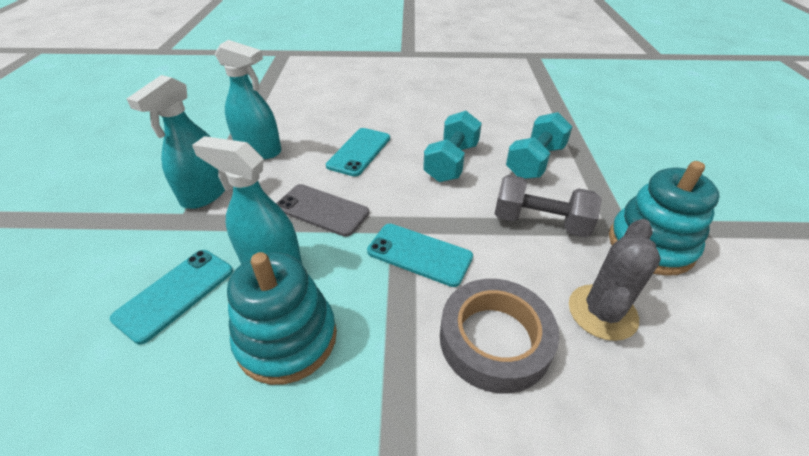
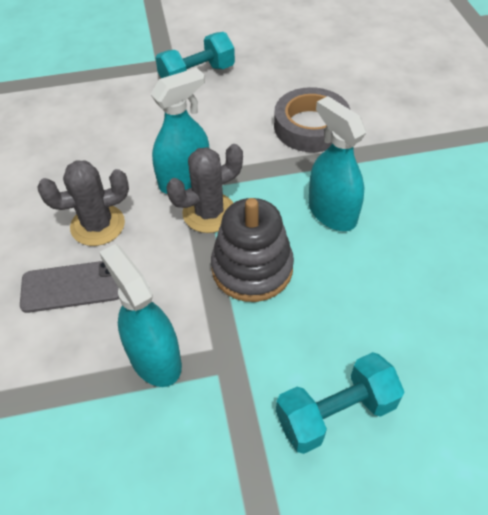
grey cactus: [569,219,661,341] = 1 -> [37,160,129,246] [166,144,243,233] = 2
grey dumbbell: [495,175,602,237] = 1 -> none = 0
grey stacking toy: none = 0 -> [211,198,294,302] = 1
turquoise phone: [110,250,233,344] [326,128,390,177] [367,224,473,287] = 3 -> none = 0
turquoise stacking toy: [227,252,337,385] [609,161,720,276] = 2 -> none = 0

